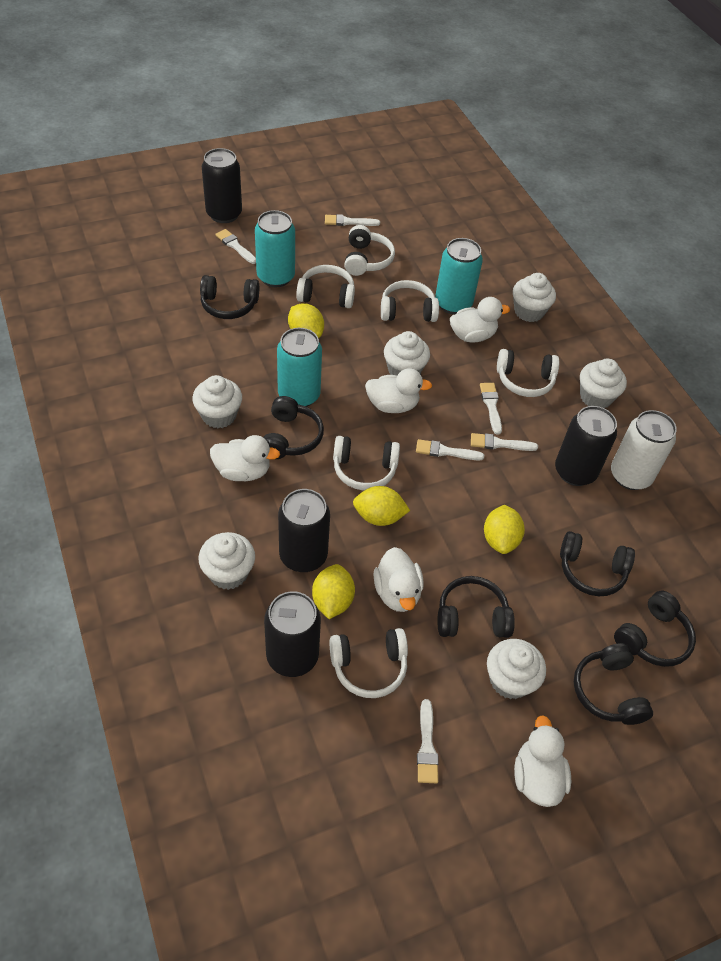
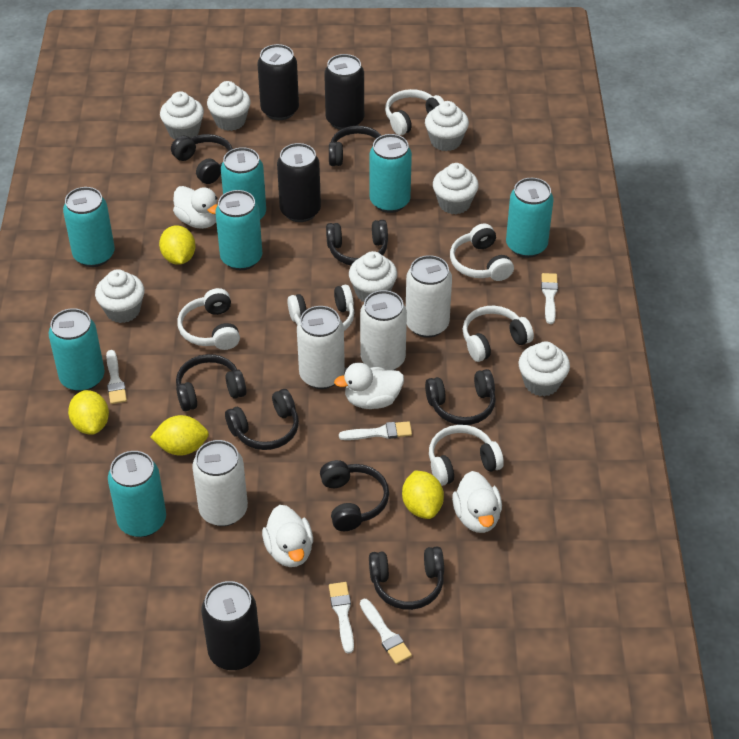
black headphones: [200,275,259,319] [263,396,324,459] [437,576,515,638] [560,531,635,596] [574,643,653,725] [614,591,696,667] = 6 -> [171,134,233,184] [176,354,247,411] [225,389,299,450] [320,460,389,531] [326,220,388,265] [329,126,382,166] [369,546,444,610] [425,369,496,425] = 8
turquoise can: [255,210,295,287] [277,328,322,407] [435,238,483,314] = 3 -> [49,308,105,392] [63,187,115,267] [108,451,166,537] [215,190,262,270] [221,147,266,220] [369,134,412,213] [506,178,554,258] = 7
white brush: [216,229,256,264] [325,214,380,226] [416,439,484,460] [417,699,439,783] [471,433,538,451] [480,383,502,435] = 6 -> [106,350,127,404] [329,582,354,653] [339,421,412,440] [360,599,412,664] [541,273,558,324] = 5
white can: [611,410,677,490] = 1 -> [192,440,248,526] [297,306,345,389] [360,290,407,370] [406,255,452,338] = 4
white cupcake: [192,375,242,428] [198,532,255,590] [384,331,430,376] [487,639,546,699] [513,273,556,322] [580,359,627,408] = 6 -> [95,269,144,323] [160,91,204,139] [207,81,250,131] [349,251,397,302] [425,101,469,151] [433,163,479,214] [519,342,570,397] = 7
white duck: [210,435,280,481] [365,368,432,413] [374,547,424,612] [450,297,510,343] [514,715,571,807] = 5 -> [173,186,217,229] [262,505,313,567] [334,362,404,409] [452,471,502,533] = 4

